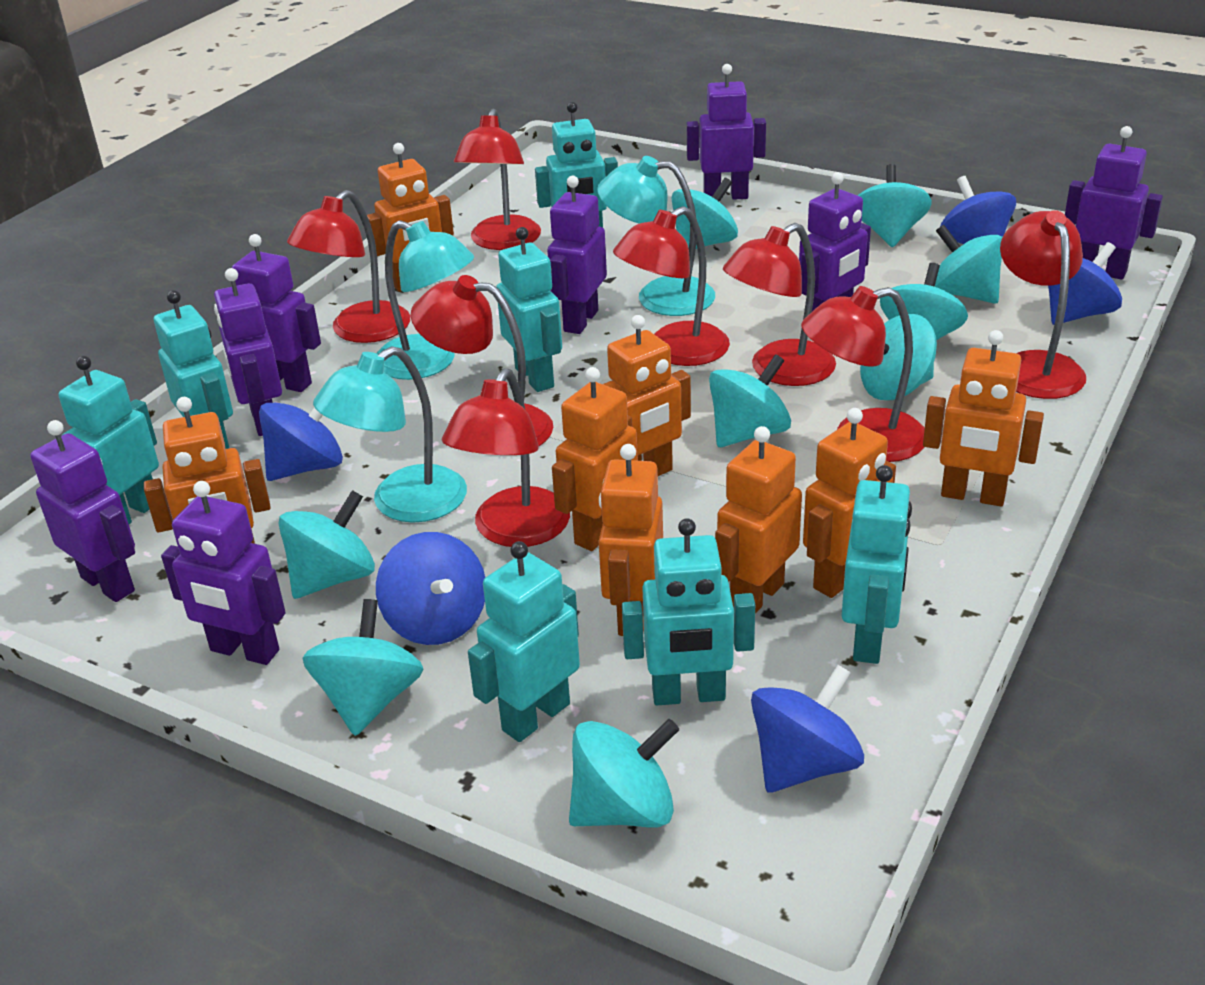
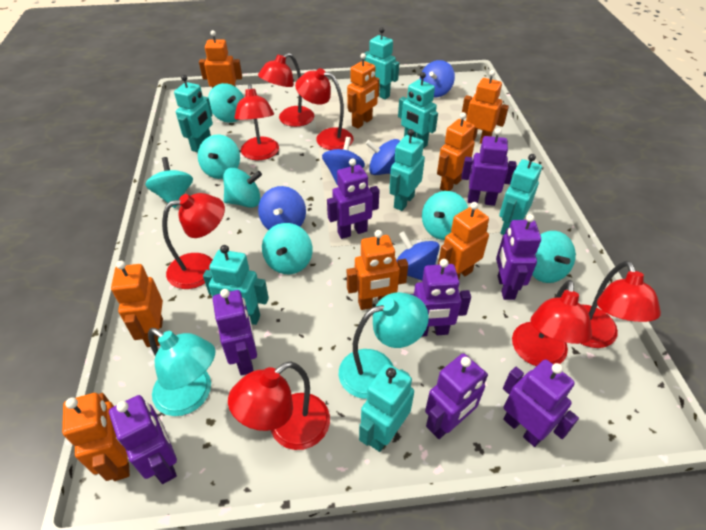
red lamp: [287,190,410,343] [411,275,553,446] [442,368,570,547] [454,109,541,250] [613,206,730,366] [723,223,836,386] [801,286,925,462] [1000,210,1086,399] = 8 -> [162,193,225,289] [228,361,330,450] [234,84,279,160] [258,53,314,127] [295,68,354,150] [512,280,592,366] [580,261,661,348] = 7
turquoise lamp: [313,346,467,523] [377,220,474,380] [597,156,715,316] = 3 -> [148,328,216,416] [339,292,429,399] = 2
turquoise spinning top: [278,490,375,599] [303,599,424,736] [569,719,679,828] [672,178,738,249] [709,354,791,447] [858,164,932,247] [860,314,937,400] [880,263,968,341] [935,225,1003,304] = 9 -> [145,157,193,208] [198,135,240,179] [208,83,244,123] [223,168,262,208] [262,223,312,274] [422,191,468,240] [532,231,576,283] = 7

